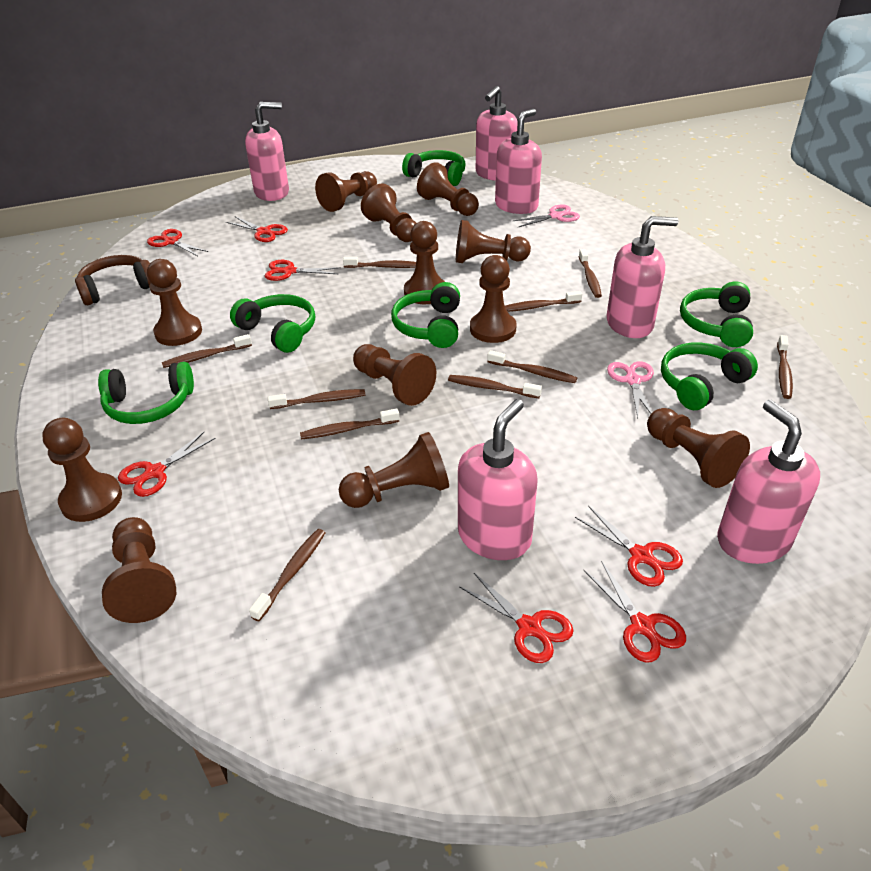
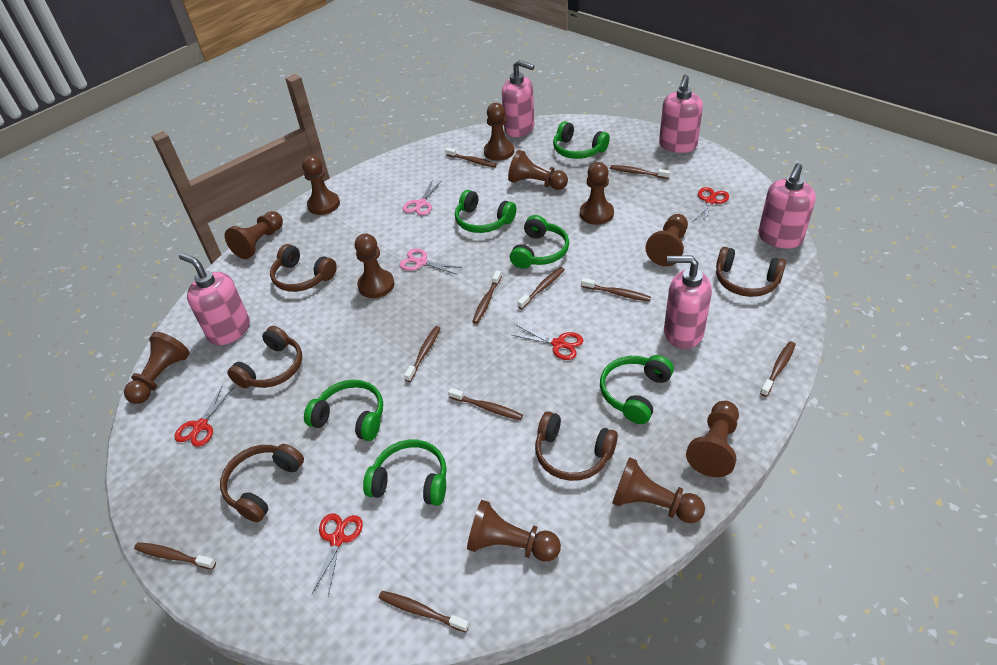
brown headphones: [75,255,151,305] = 1 -> [220,444,304,522] [227,326,302,388] [270,244,337,292] [535,411,618,481] [716,247,786,297] = 5
brown pawn: [42,418,122,522] [102,517,176,623] [147,259,202,346] [315,171,377,212] [339,432,449,508] [353,344,436,406] [361,184,416,242] [404,221,445,304] [417,162,479,216] [456,220,531,263] [470,255,517,343] [647,408,750,488] = 12 -> [124,332,190,404] [225,211,283,259] [302,155,340,215] [355,234,395,298] [467,500,561,562] [484,103,514,161] [508,150,568,190] [580,162,614,225] [612,457,705,523] [645,214,688,266] [686,401,739,477] = 11
pink soap dispenser: [245,102,289,201] [458,399,537,560] [476,86,518,181] [495,109,542,214] [607,216,678,338] [717,400,820,564] = 6 -> [179,253,250,345] [502,60,534,137] [659,75,703,153] [664,256,712,349] [758,163,816,248] = 5
red scissors: [118,432,216,497] [147,229,208,256] [226,216,288,242] [265,260,341,281] [459,573,573,663] [575,506,683,587] [583,561,686,663] = 7 -> [174,387,234,447] [312,513,363,596] [512,326,583,360] [692,187,729,225] = 4

